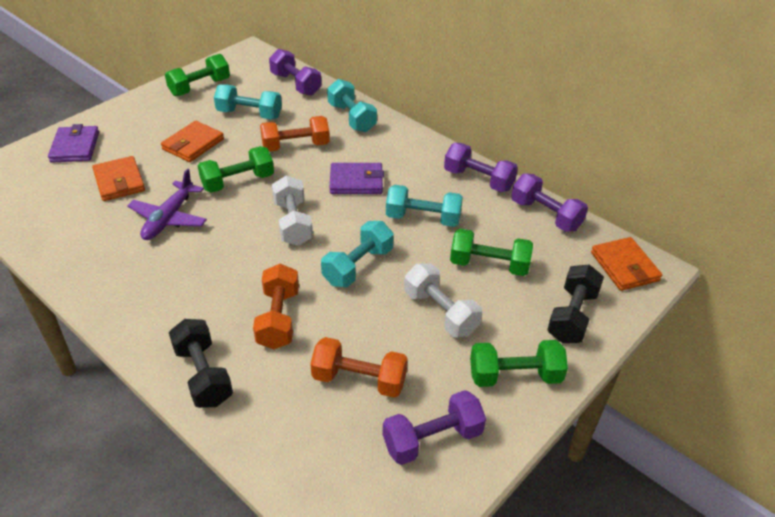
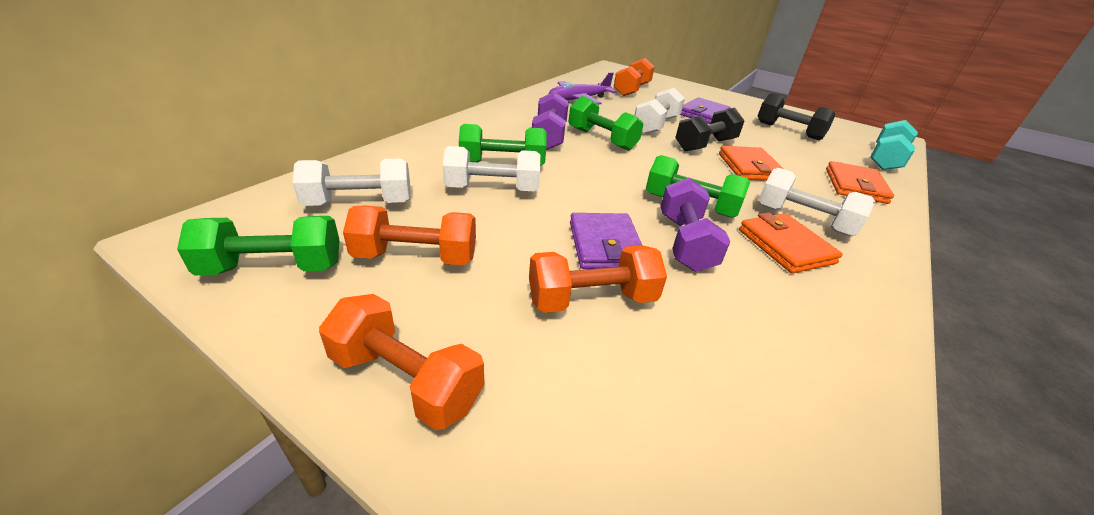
orange dumbbell: [253,264,299,349] [260,116,330,152] [310,337,408,398] = 3 -> [319,294,484,430] [343,206,476,265] [529,245,667,313] [614,58,654,96] = 4
purple dumbbell: [269,49,321,96] [383,390,486,465] [444,143,518,192] [511,173,588,232] = 4 -> [532,92,569,150] [660,177,730,272] = 2
turquoise dumbbell: [214,84,282,119] [321,221,394,287] [327,79,377,132] [386,185,463,227] = 4 -> [870,120,918,170] = 1
white dumbbell: [272,175,313,246] [404,263,482,337] = 2 -> [293,159,411,206] [443,146,540,192] [634,87,685,134] [759,168,875,236] = 4

